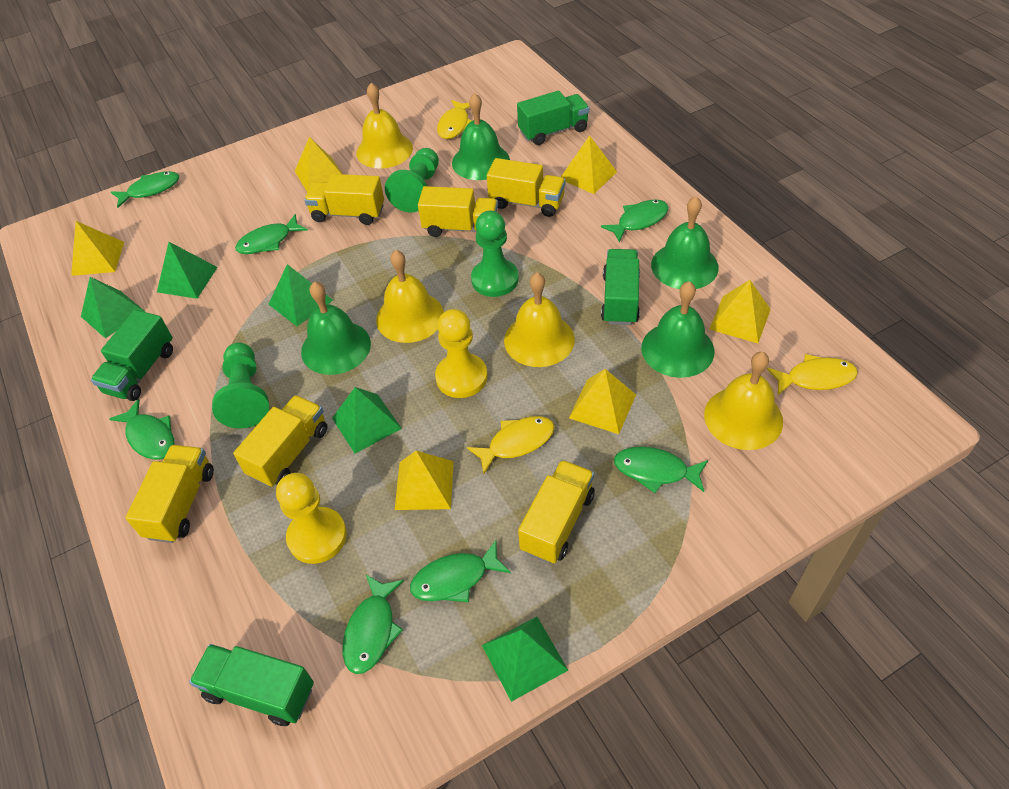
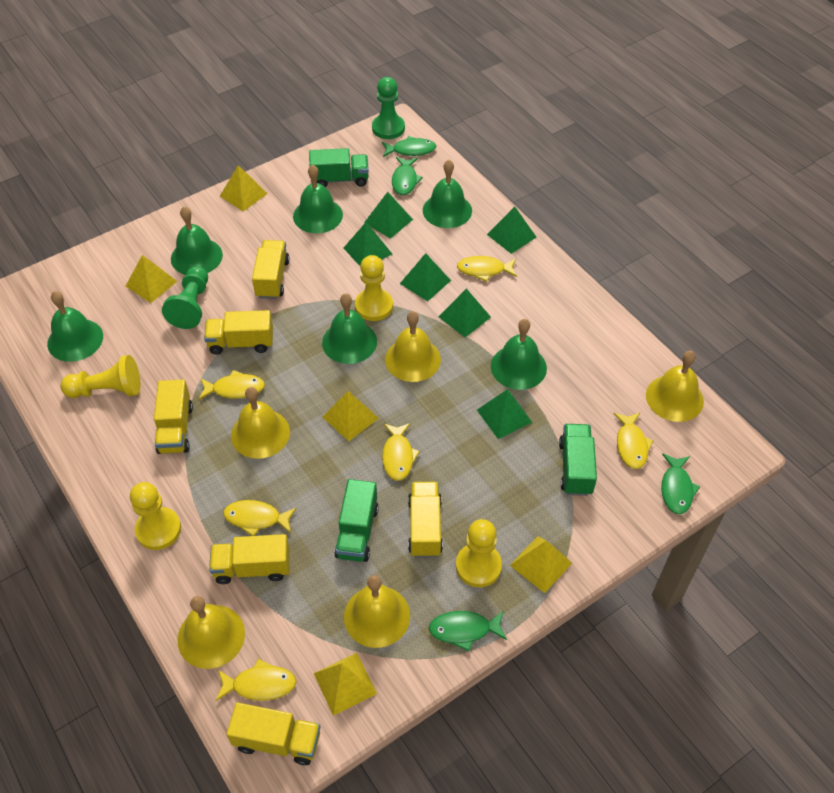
green bell: [301,281,371,375] [452,93,510,180] [641,281,714,378] [651,196,719,289] = 4 -> [47,291,103,362] [171,206,223,275] [293,165,343,233] [322,293,377,364] [423,160,472,228] [491,319,547,390] = 6
green fish: [109,399,174,460] [111,171,179,208] [235,214,308,254] [342,575,404,674] [410,540,511,602] [601,199,668,242] [614,447,708,493] = 7 -> [382,136,436,157] [392,157,423,195] [429,611,507,651] [661,453,700,514] = 4
green pawn: [212,343,269,429] [385,148,439,213] [471,210,519,297] = 3 -> [162,266,208,329] [372,77,405,139] = 2
green pyramid: [81,277,145,339] [157,242,217,299] [268,264,333,326] [332,387,402,454] [482,617,568,702] = 5 -> [344,222,392,266] [364,192,413,239] [400,253,451,301] [438,288,491,337] [477,389,533,439] [487,207,536,254] = 6
green truck: [91,310,173,401] [189,644,314,726] [517,91,589,145] [601,249,640,325] = 4 -> [309,148,369,187] [334,479,379,562] [559,424,597,496] = 3
yellow bell: [356,83,413,169] [376,250,444,343] [504,272,575,367] [704,352,783,450] = 4 -> [177,596,245,669] [231,387,290,459] [344,575,410,648] [385,311,441,382] [646,351,704,422] = 5
yellow fish: [437,100,472,139] [467,416,554,474] [767,354,858,395] = 3 -> [199,370,265,400] [216,659,296,701] [223,500,297,536] [382,423,420,481] [457,256,517,282] [614,413,654,469] = 6
yellow pawn: [276,473,347,564] [435,309,487,398] = 2 -> [61,355,140,398] [130,482,181,550] [355,255,393,321] [456,519,502,587] = 4
yellow pyramid: [71,221,124,276] [295,137,342,192] [395,451,454,510] [561,135,617,194] [569,369,636,434] [709,280,771,343] = 6 -> [126,255,177,303] [220,165,268,211] [314,653,377,716] [322,391,379,442] [510,536,572,593] = 5

